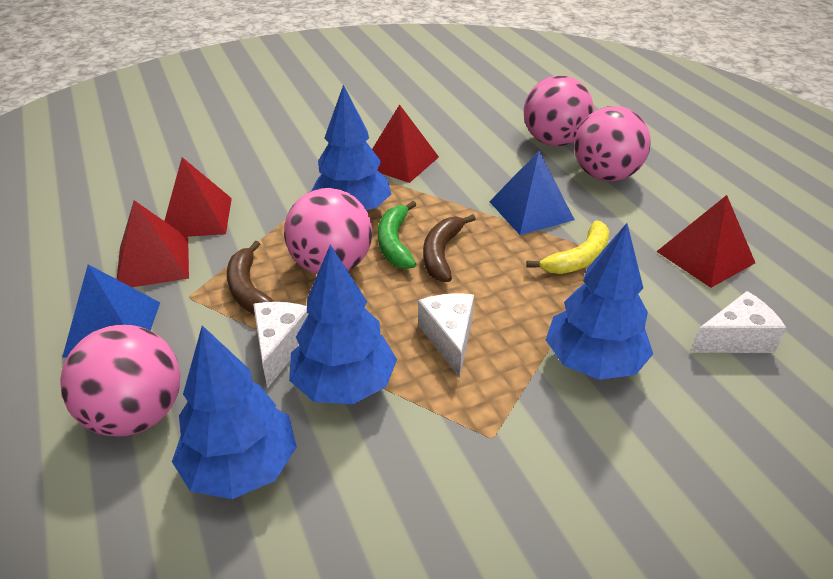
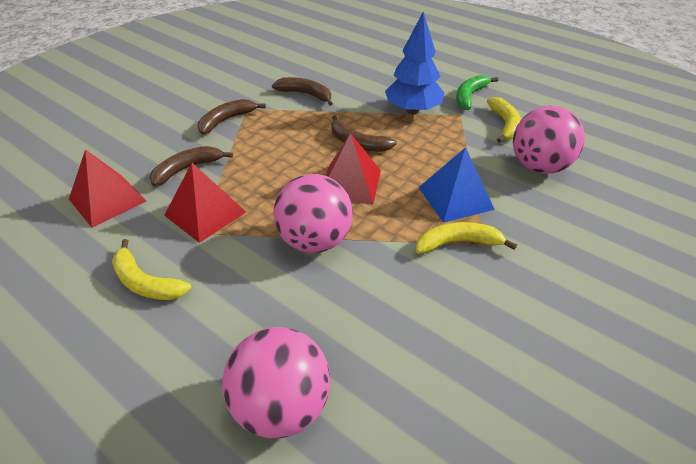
blue pyramid: [62,264,160,358] [489,151,575,235] = 2 -> [418,147,495,223] = 1
blue tree: [172,325,297,499] [289,244,397,404] [311,85,391,210] [546,223,653,380] = 4 -> [385,12,444,114] = 1
brown banana: [227,241,275,315] [423,214,476,282] = 2 -> [150,146,233,186] [198,99,266,134] [272,77,333,106] [331,115,397,152] = 4
pink ball: [60,325,181,437] [284,188,372,274] [524,75,594,146] [574,106,651,181] = 4 -> [222,327,331,438] [274,174,353,253] [513,106,585,174] = 3
red pyramid: [117,200,189,287] [164,157,232,237] [372,104,439,183] [656,195,755,288] = 4 -> [69,149,147,228] [164,163,246,243] [326,133,381,204] = 3
white cheese: [253,302,309,388] [418,294,474,378] [690,291,786,353] = 3 -> none = 0
yellow banana: [526,220,609,274] = 1 -> [112,239,191,300] [416,222,517,254] [487,97,521,143] = 3

